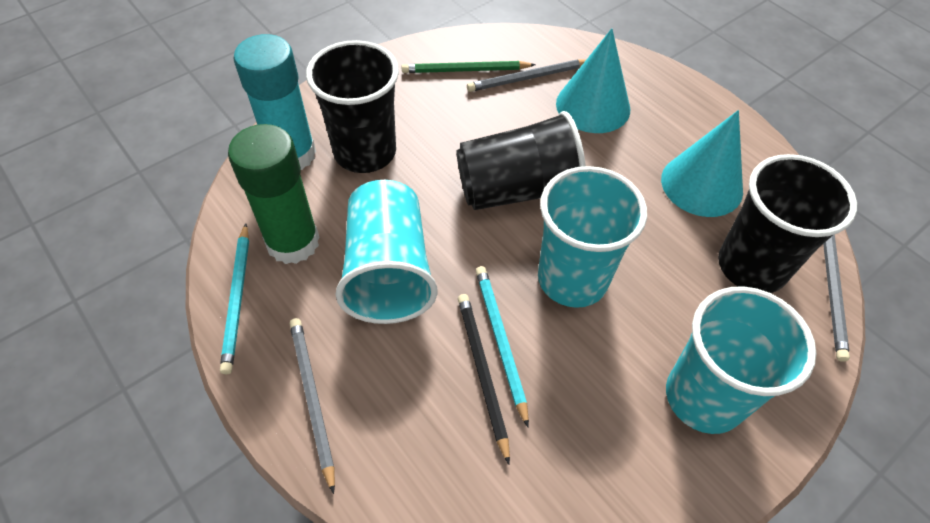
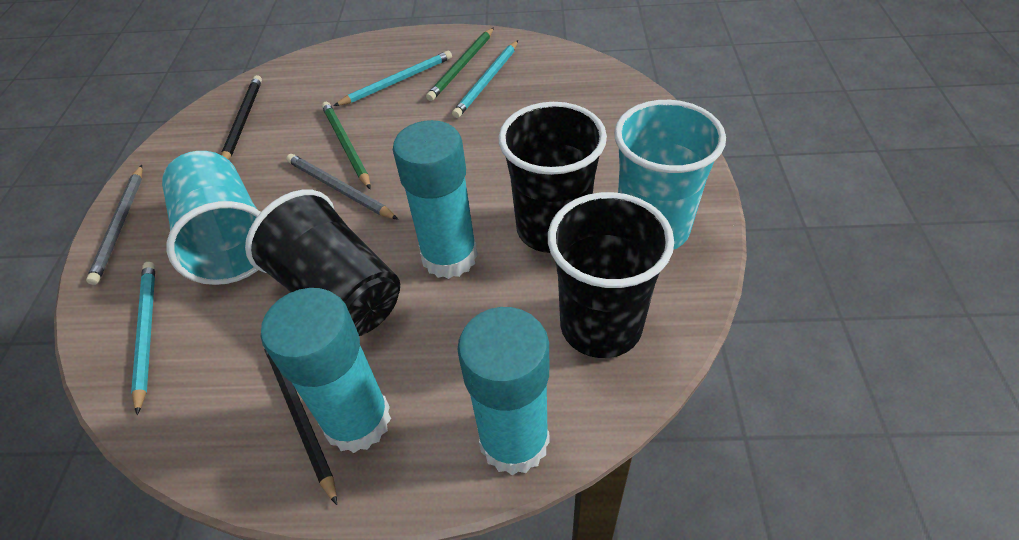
black pencil: [458,294,510,464] = 1 -> [221,75,262,160] [262,344,337,505] = 2
green glue stick: [228,124,320,264] = 1 -> none = 0
green pencil: [402,61,536,73] = 1 -> [322,102,371,189] [426,27,494,101] = 2
grey pencil: [290,318,335,494] [467,59,586,92] [823,234,850,362] = 3 -> [86,165,143,285] [286,154,398,220] = 2
turquoise cone: [556,28,630,133] [661,110,743,217] = 2 -> none = 0
turquoise cup: [335,180,438,324] [538,166,647,308] [666,286,817,434] = 3 -> [162,151,261,285] [614,100,726,250] = 2
turquoise glue stick: [233,34,316,170] = 1 -> [261,288,391,453] [393,120,478,279] [457,307,549,475] = 3
turquoise pencil: [220,223,249,374] [476,266,529,427] = 2 -> [131,262,155,415] [334,51,452,106] [452,40,518,118] = 3

